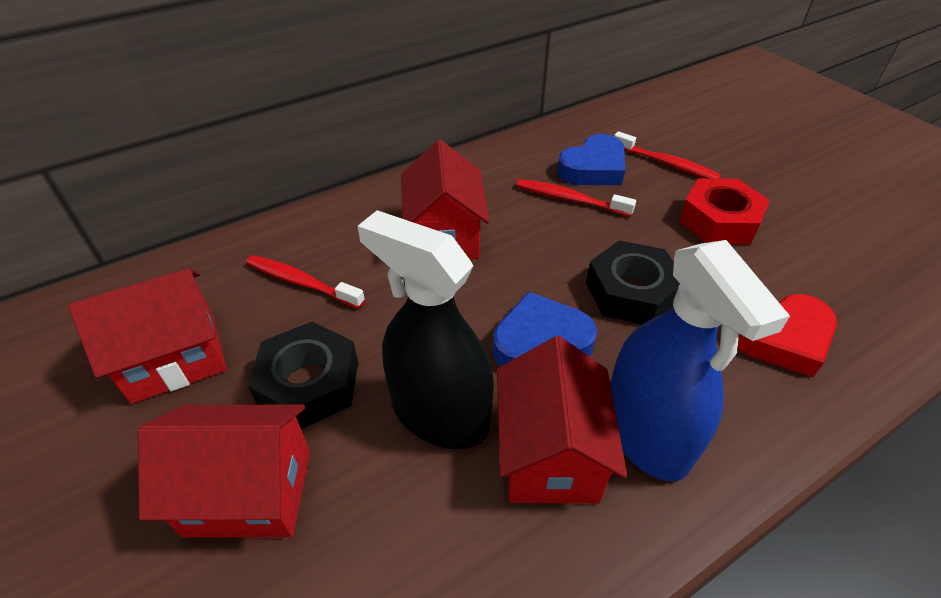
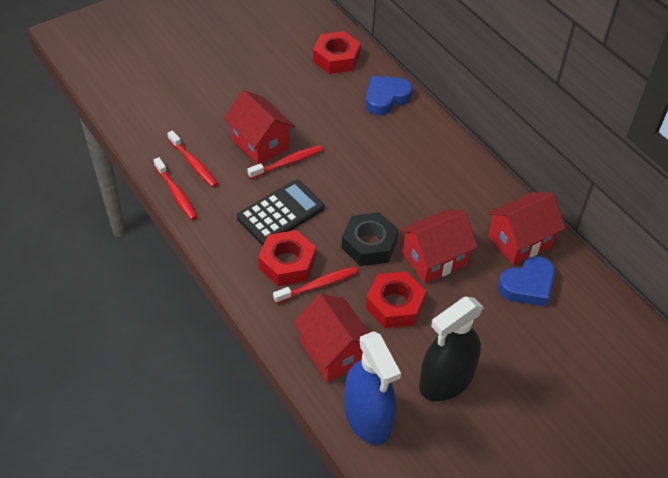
black calculator: none = 0 -> [237,180,325,245] = 1
black nut: [248,322,358,429] [586,240,680,325] = 2 -> [341,212,399,266] = 1
red heart: [738,294,837,377] = 1 -> none = 0
red nut: [679,178,770,245] = 1 -> [258,230,316,286] [313,31,361,74] [366,271,426,328] = 3
red toothbrush: [246,255,365,309] [516,179,636,217] [614,131,721,179] = 3 -> [154,157,198,220] [167,131,218,187] [247,145,323,179] [273,266,358,304] = 4

